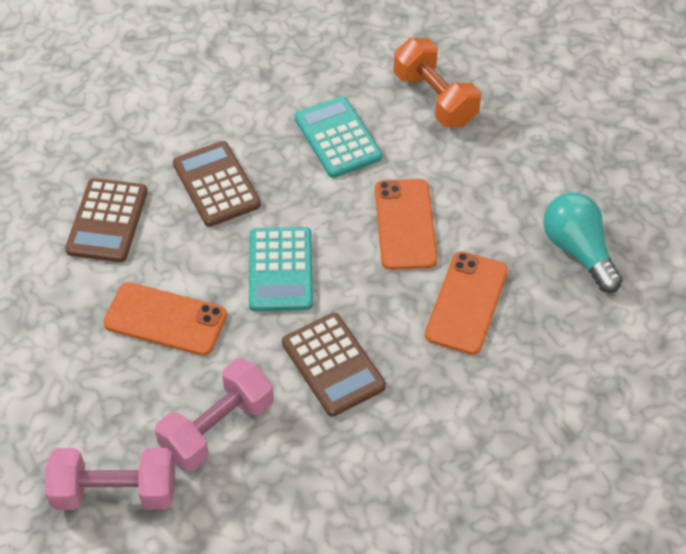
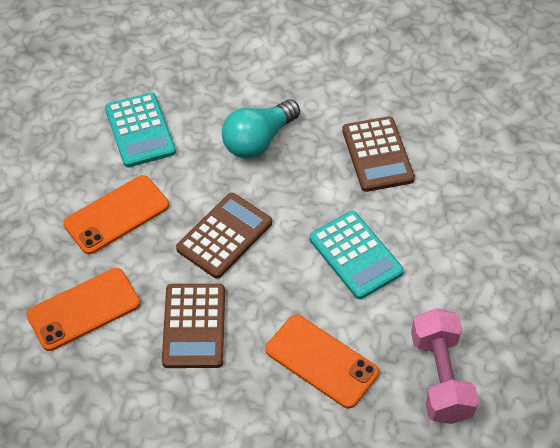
orange dumbbell: [394,38,481,127] = 1 -> none = 0
pink dumbbell: [45,448,175,510] [155,358,274,471] = 2 -> [411,308,479,424] = 1

